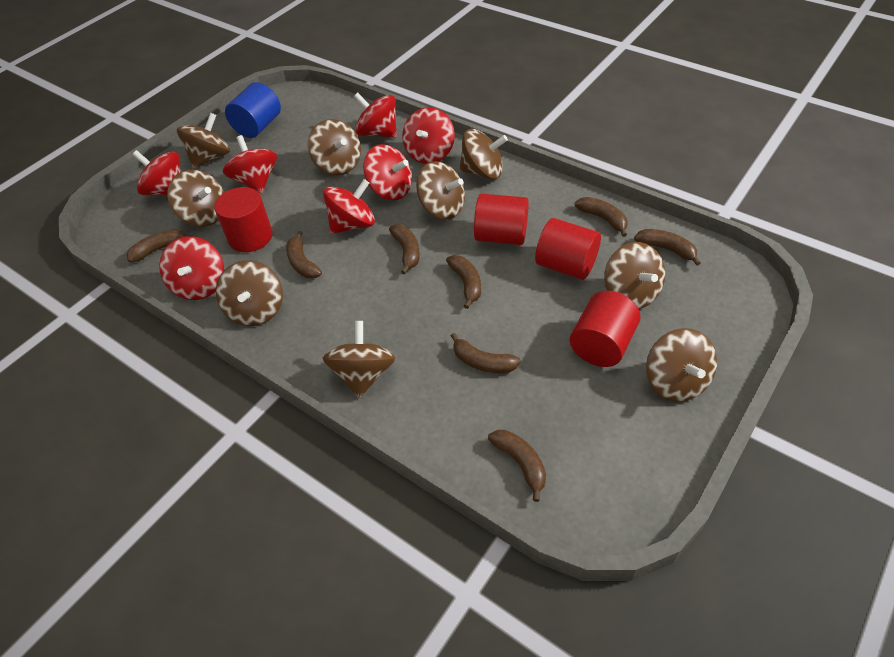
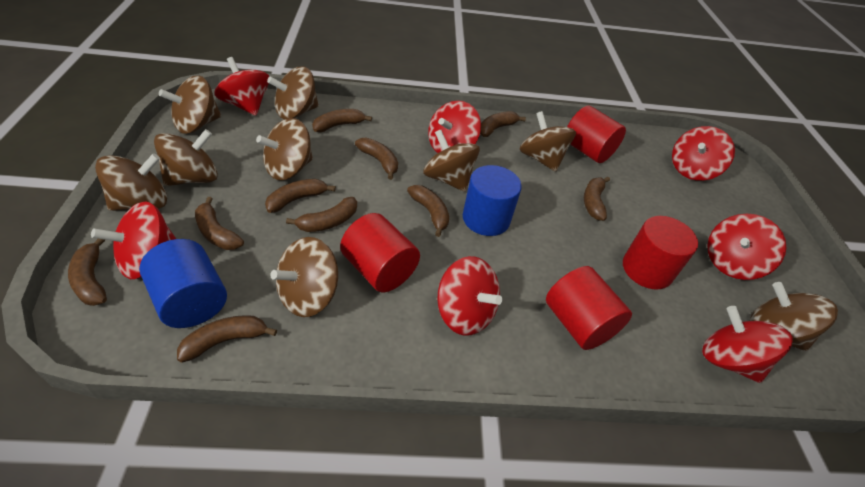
blue cylinder: [225,82,281,138] = 1 -> [139,239,227,328] [463,165,522,236] = 2
brown banana: [127,229,192,262] [286,231,322,278] [389,225,420,275] [446,255,481,309] [451,333,521,373] [488,430,546,502] [575,197,628,237] [634,229,701,266] = 8 -> [68,239,107,306] [177,315,277,362] [195,197,244,250] [265,179,336,213] [286,197,357,232] [312,109,372,132] [355,138,398,180] [407,185,449,237] [480,111,526,137] [584,177,610,221] = 10

